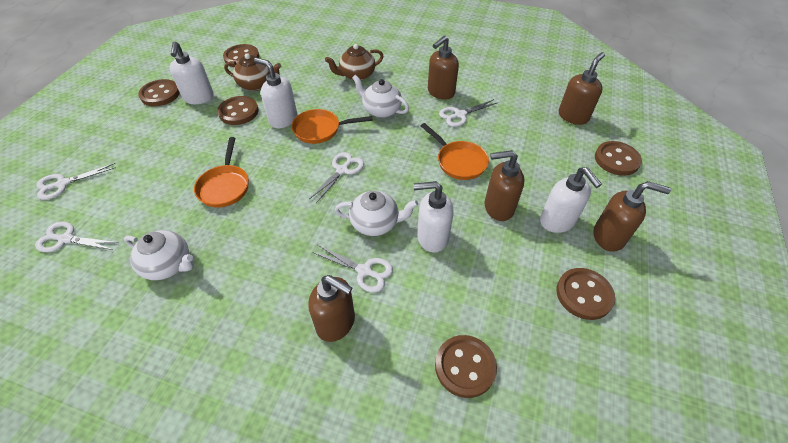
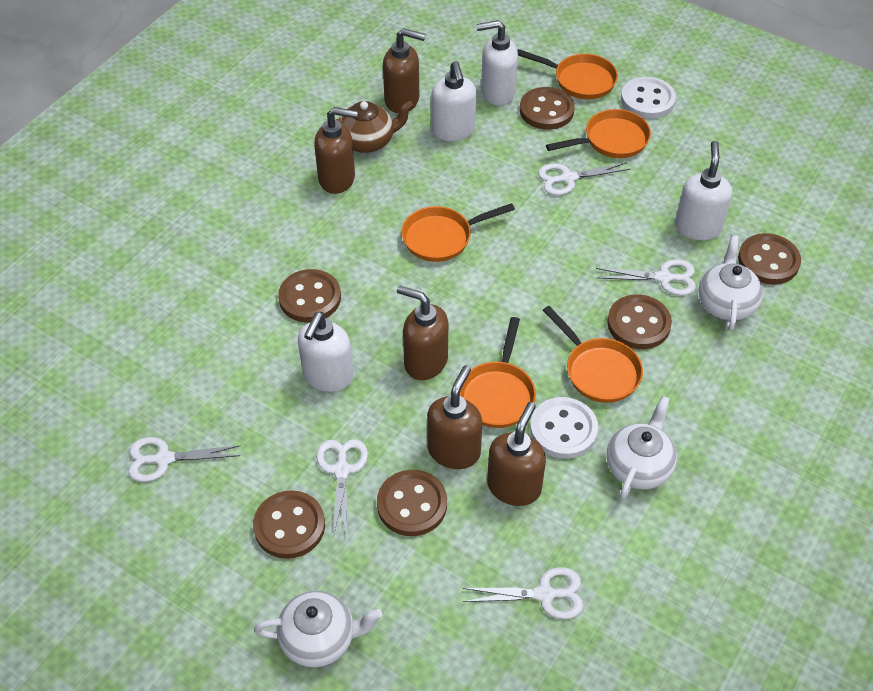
brown teapot: [224,53,281,91] [325,44,383,81] = 2 -> [336,101,414,153] = 1
orange pan: [194,137,249,208] [291,109,373,144] [421,123,489,180] = 3 -> [401,203,515,262] [460,317,536,428] [517,49,618,99] [542,306,643,403] [546,109,651,158] = 5
white button: none = 0 -> [530,397,598,459] [621,77,676,119] = 2

